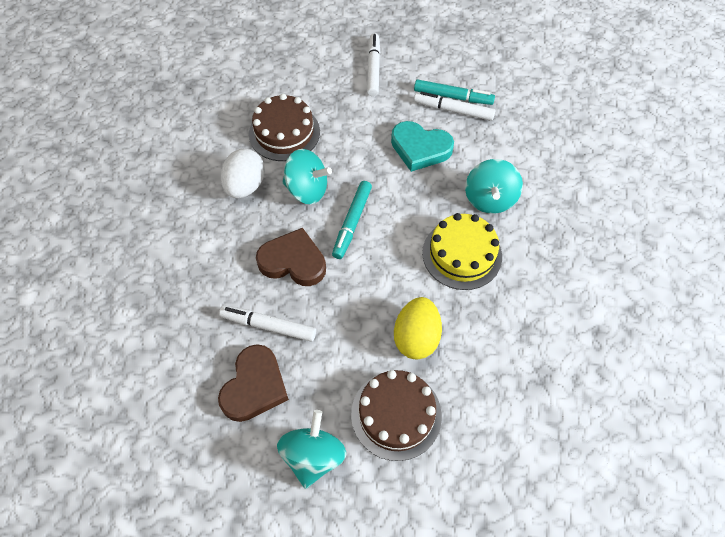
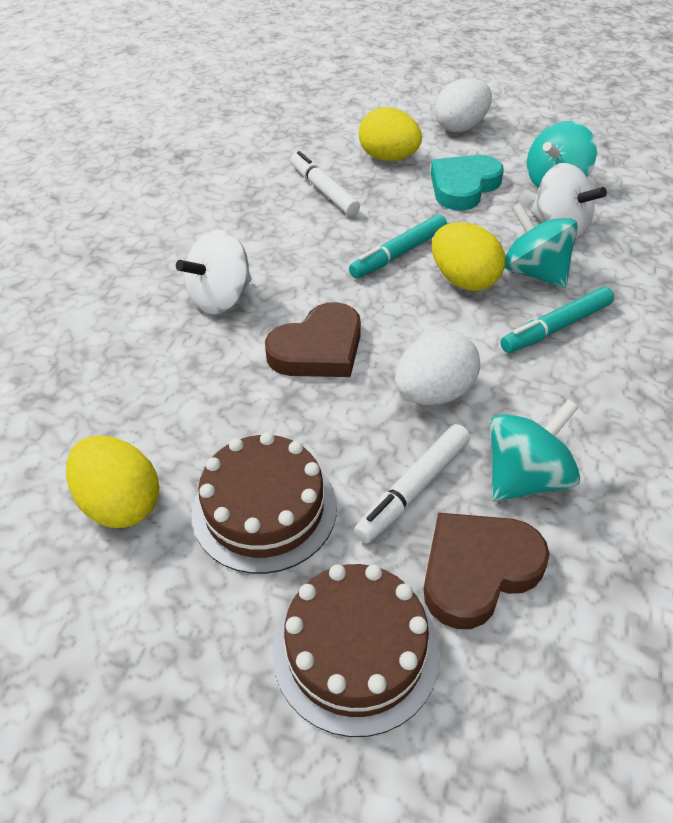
white egg: [221,149,265,198] = 1 -> [395,330,480,405] [435,78,492,132] = 2
white marker: [219,305,316,342] [367,33,380,97] [414,92,496,121] = 3 -> [290,151,360,216] [354,424,470,543] = 2
white spinning top: none = 0 -> [176,230,252,314] [531,163,607,239] = 2
yellow cake: [422,213,502,290] = 1 -> none = 0
yellow egg: [394,297,442,359] = 1 -> [66,435,160,528] [359,107,422,161] [432,222,505,291] = 3

